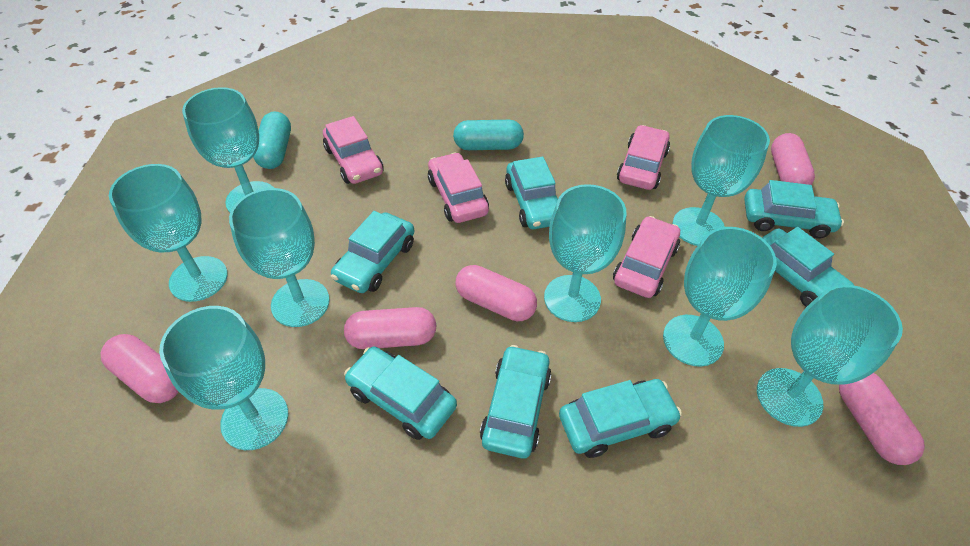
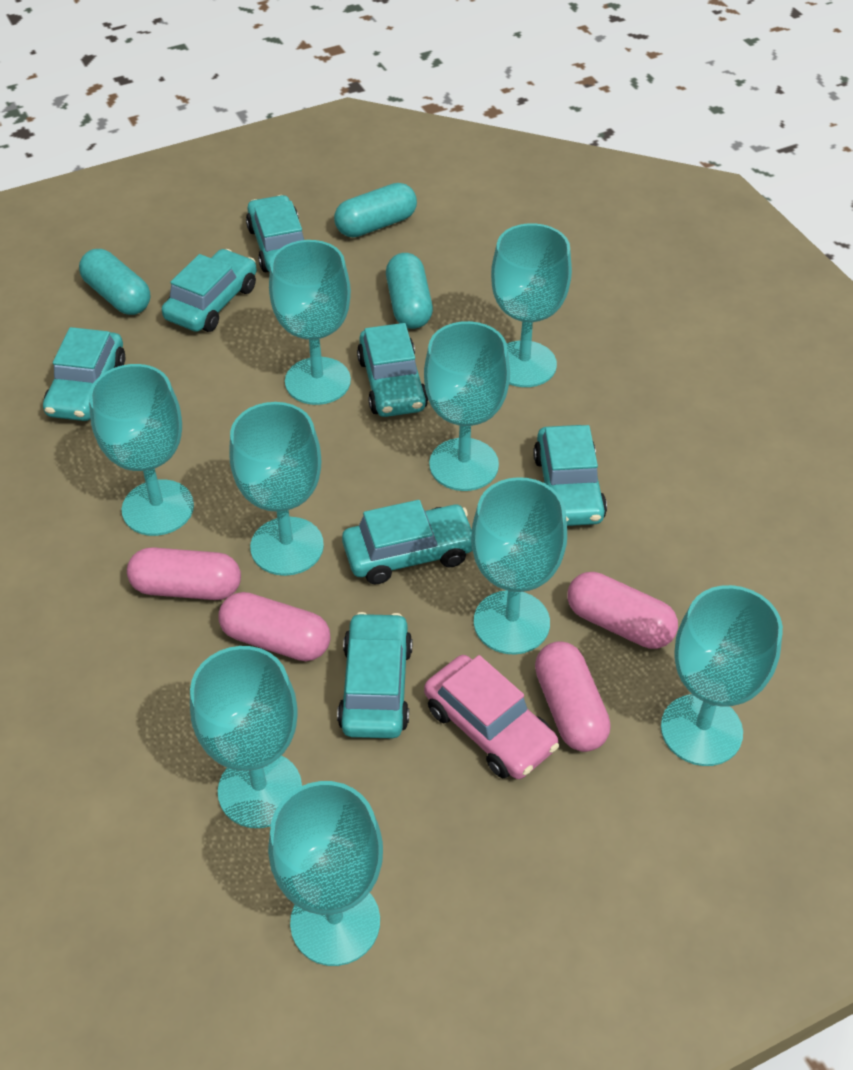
pink capsule: [101,334,179,403] [344,307,436,349] [455,265,537,321] [771,133,815,185] [839,373,925,465] = 5 -> [127,547,241,600] [219,592,330,661] [535,641,611,752] [567,572,678,649] = 4
pink car: [323,116,383,184] [428,152,489,223] [613,216,680,298] [617,125,670,190] = 4 -> [424,655,559,779] = 1
turquoise capsule: [253,111,291,169] [453,120,524,150] = 2 -> [79,249,150,315] [334,183,417,238] [386,253,433,329] = 3
turquoise goblet: [109,164,228,302] [159,306,288,450] [182,87,274,212] [229,188,330,327] [544,184,627,322] [663,227,777,367] [673,115,770,246] [757,285,903,427] = 8 -> [89,364,194,536] [190,646,302,828] [230,402,324,576] [268,781,383,966] [269,240,351,405] [424,321,510,491] [471,477,567,654] [491,223,572,387] [661,585,783,766] = 9

